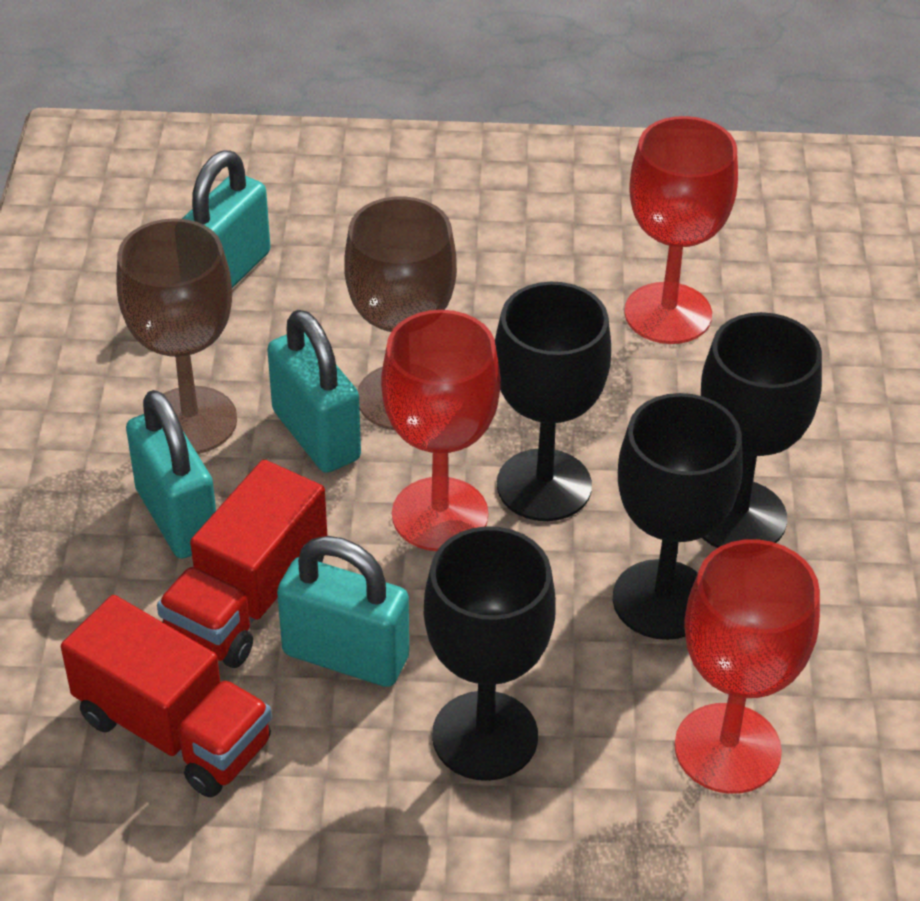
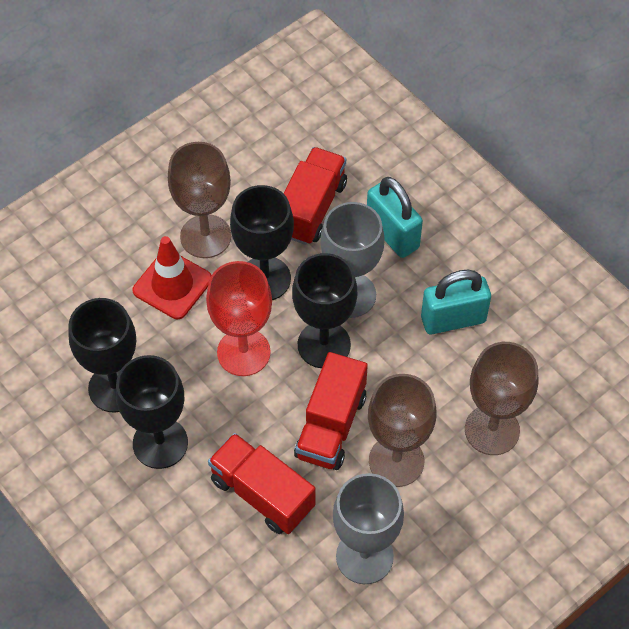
brown goblet: [117,218,237,454] [344,197,457,430] = 2 -> [168,142,231,258] [368,374,436,487] [465,342,539,455] = 3
grey goblet: none = 0 -> [320,202,385,318] [333,473,404,584] = 2
red goblet: [381,310,501,551] [624,116,738,344] [674,539,820,794] = 3 -> [206,261,272,376] = 1
red traffic cone: none = 0 -> [133,236,211,319] = 1
red truck: [61,595,272,798] [157,460,327,668] = 2 -> [208,433,315,534] [283,147,347,245] [294,352,368,470] = 3
turquoise padlock: [126,390,216,559] [182,151,271,288] [267,310,361,473] [277,536,409,687] = 4 -> [367,177,423,258] [421,270,491,334] = 2

